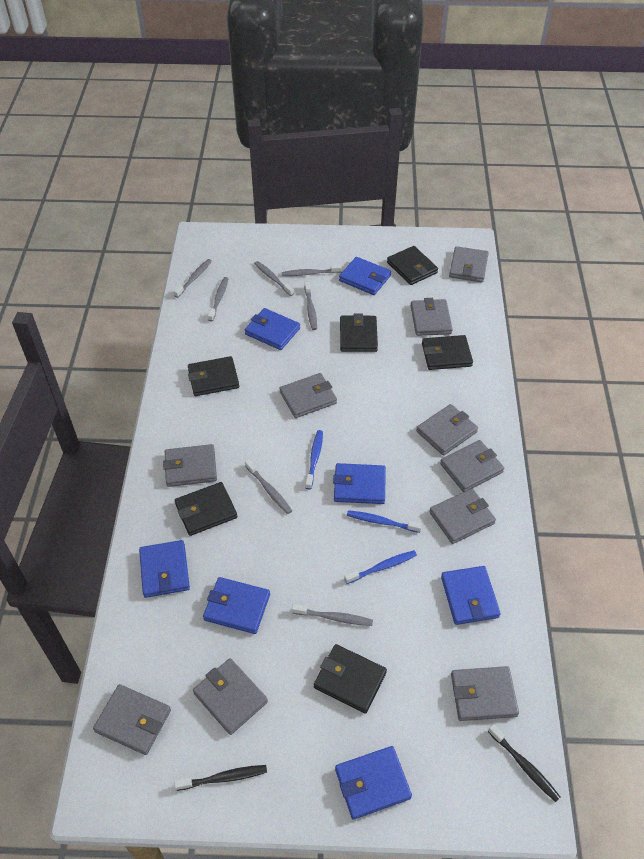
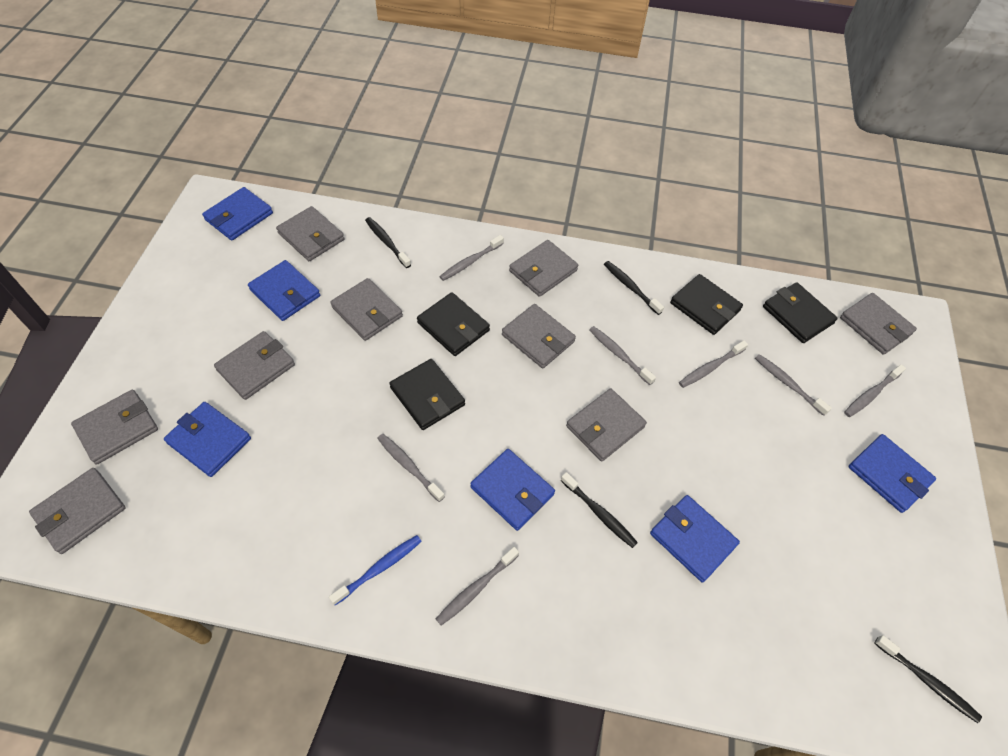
black toothbrush: [174,765,267,791] [488,724,560,802] = 2 -> [365,217,411,268] [560,472,638,548] [604,261,664,315] [874,635,982,723] = 4
black wallet: [175,482,237,536] [188,356,239,396] [314,644,387,714] [340,313,378,352] [387,246,438,285] [422,335,473,370] = 6 -> [389,359,465,430] [417,292,490,356] [670,274,743,335] [763,282,838,343] = 4
blue toothbrush: [305,430,323,490] [344,550,417,584] [347,510,422,533] = 3 -> [329,535,422,605] = 1
blue wallet: [139,540,190,598] [203,577,270,634] [245,308,300,350] [333,463,386,504] [335,746,412,820] [339,257,391,295] [441,566,501,625] = 7 -> [164,402,251,477] [202,187,273,241] [248,260,320,321] [470,449,555,531] [650,495,740,582] [848,434,936,513] = 6
grey wallet: [93,684,171,755] [163,444,217,487] [193,658,268,735] [279,373,337,418] [411,298,453,336] [416,404,478,455] [429,488,496,544] [440,440,504,492] [449,246,489,282] [451,666,519,721] = 10 -> [29,468,126,554] [71,390,158,465] [214,331,295,400] [276,206,344,261] [330,278,403,341] [502,304,576,368] [509,240,578,297] [566,388,647,461] [840,293,917,355] = 9

